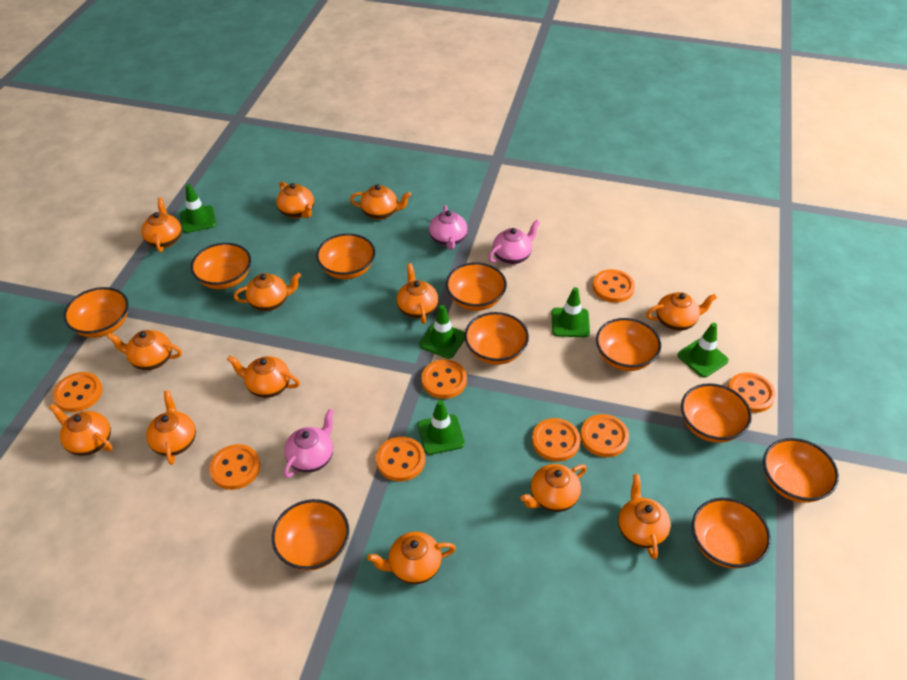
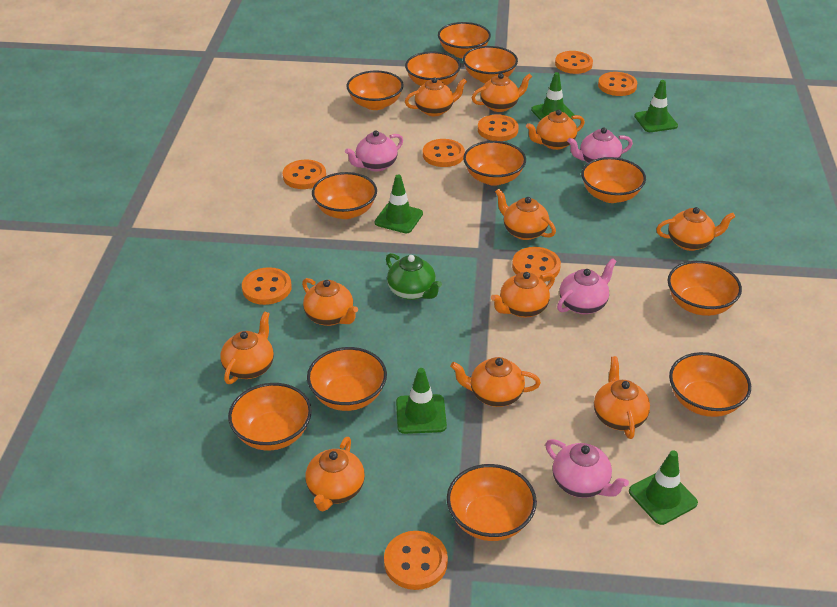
green teapot: none = 0 -> [386,253,442,300] = 1
orange bowl: [64,287,129,338] [191,243,251,289] [272,499,349,570] [316,233,375,279] [446,262,507,311] [464,312,529,365] [596,318,661,371] [681,383,752,443] [692,498,771,569] [763,438,839,503] = 10 -> [228,383,312,450] [307,347,387,411] [312,172,377,219] [347,70,404,110] [405,52,461,86] [438,22,491,58] [447,464,537,541] [463,46,518,83] [463,141,526,186] [581,157,646,203] [668,261,742,316] [669,352,751,417] = 12
orange teapot: [49,404,113,456] [107,330,182,370] [141,197,182,252] [146,390,196,465] [227,356,300,398] [233,273,301,311] [276,182,314,219] [350,184,411,220] [367,532,456,584] [397,263,438,324] [521,464,587,512] [618,474,671,559] [646,292,717,331] = 13 -> [220,311,274,384] [302,278,358,326] [305,437,365,511] [405,77,467,116] [450,357,541,407] [472,73,532,112] [491,272,555,318] [495,189,556,240] [526,109,585,150] [594,356,650,439] [656,207,735,251] = 11
pink teapot: [284,409,334,478] [429,205,468,250] [488,220,540,264] = 3 -> [345,131,403,172] [545,439,629,498] [557,258,617,314] [567,127,633,163] = 4

